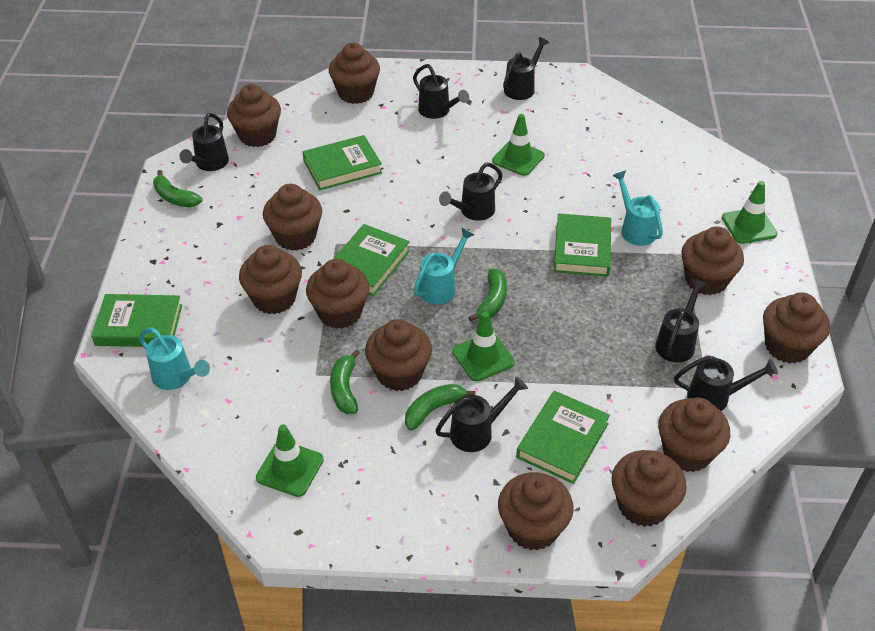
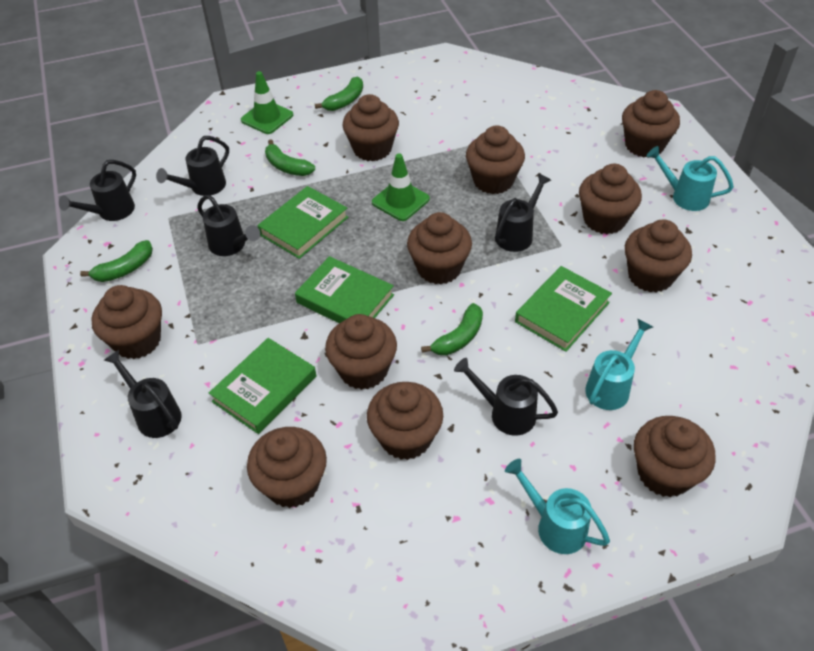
black watering can: [179,113,229,171] [413,64,469,119] [435,377,528,452] [439,163,503,221] [503,37,550,100] [655,279,707,363] [674,355,778,411] = 7 -> [59,160,136,221] [104,350,182,438] [156,136,229,196] [197,195,260,256] [454,358,558,436] [495,173,551,252] = 6
green book: [91,294,182,347] [302,135,382,190] [334,224,410,296] [516,391,610,484] [554,213,611,277] = 5 -> [209,338,316,434] [257,186,348,259] [295,256,394,323] [515,266,612,352] = 4
green traffic cone: [256,424,324,497] [452,312,515,381] [492,114,545,176] [722,181,778,244] = 4 -> [241,71,293,134] [372,154,430,221] = 2

